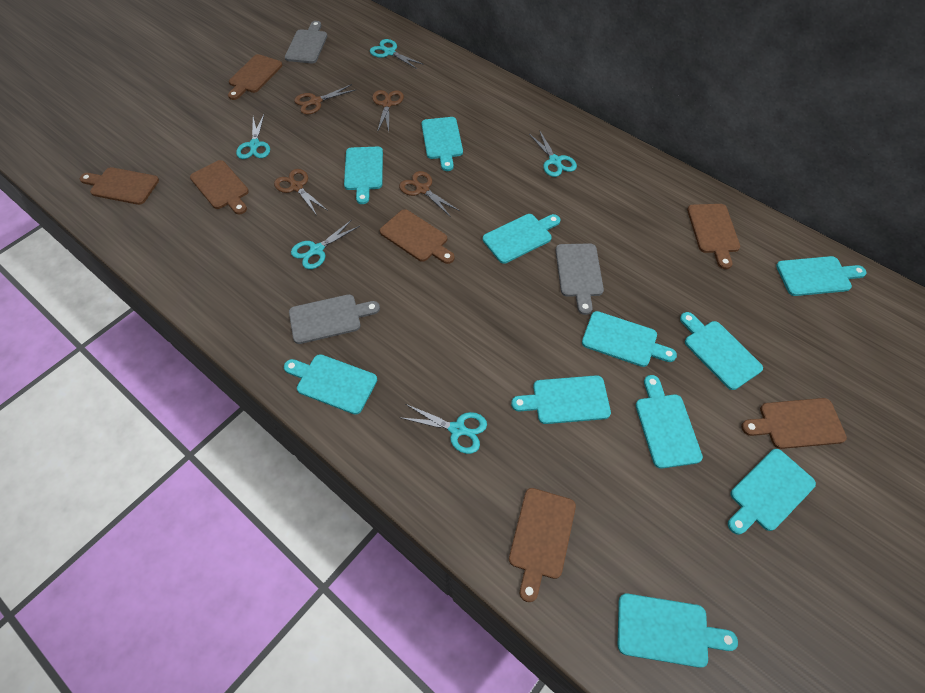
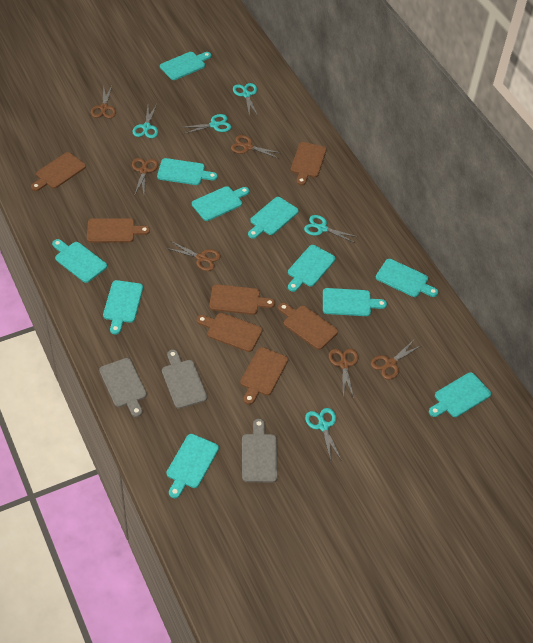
brown scissors: [274,169,328,214] [294,84,355,115] [372,90,404,132] [399,171,460,217] = 4 -> [91,85,116,118] [132,158,158,196] [166,241,221,271] [231,135,281,158] [329,349,358,398] [371,340,422,380] = 6

